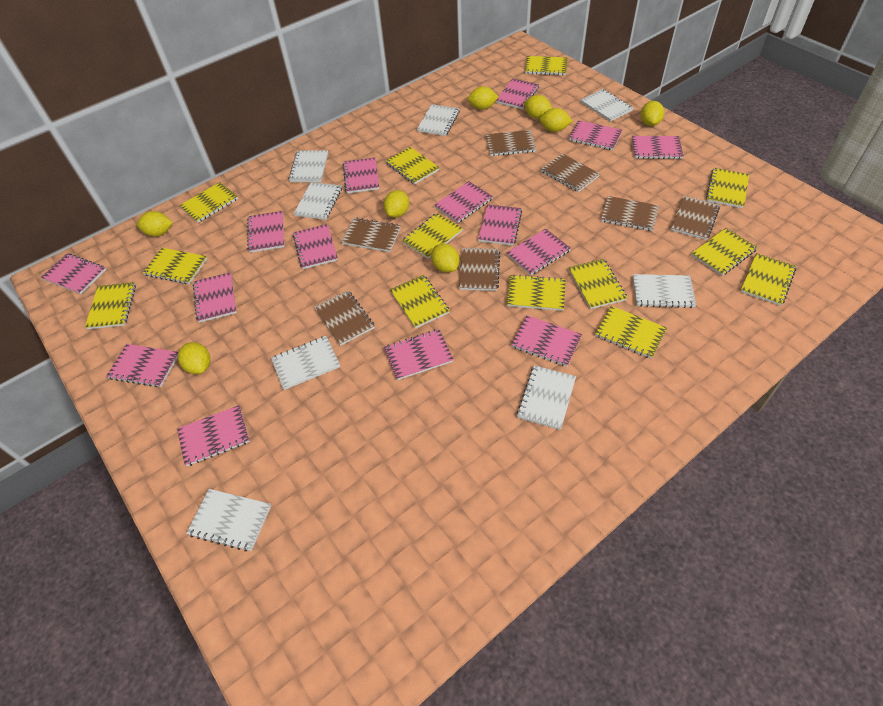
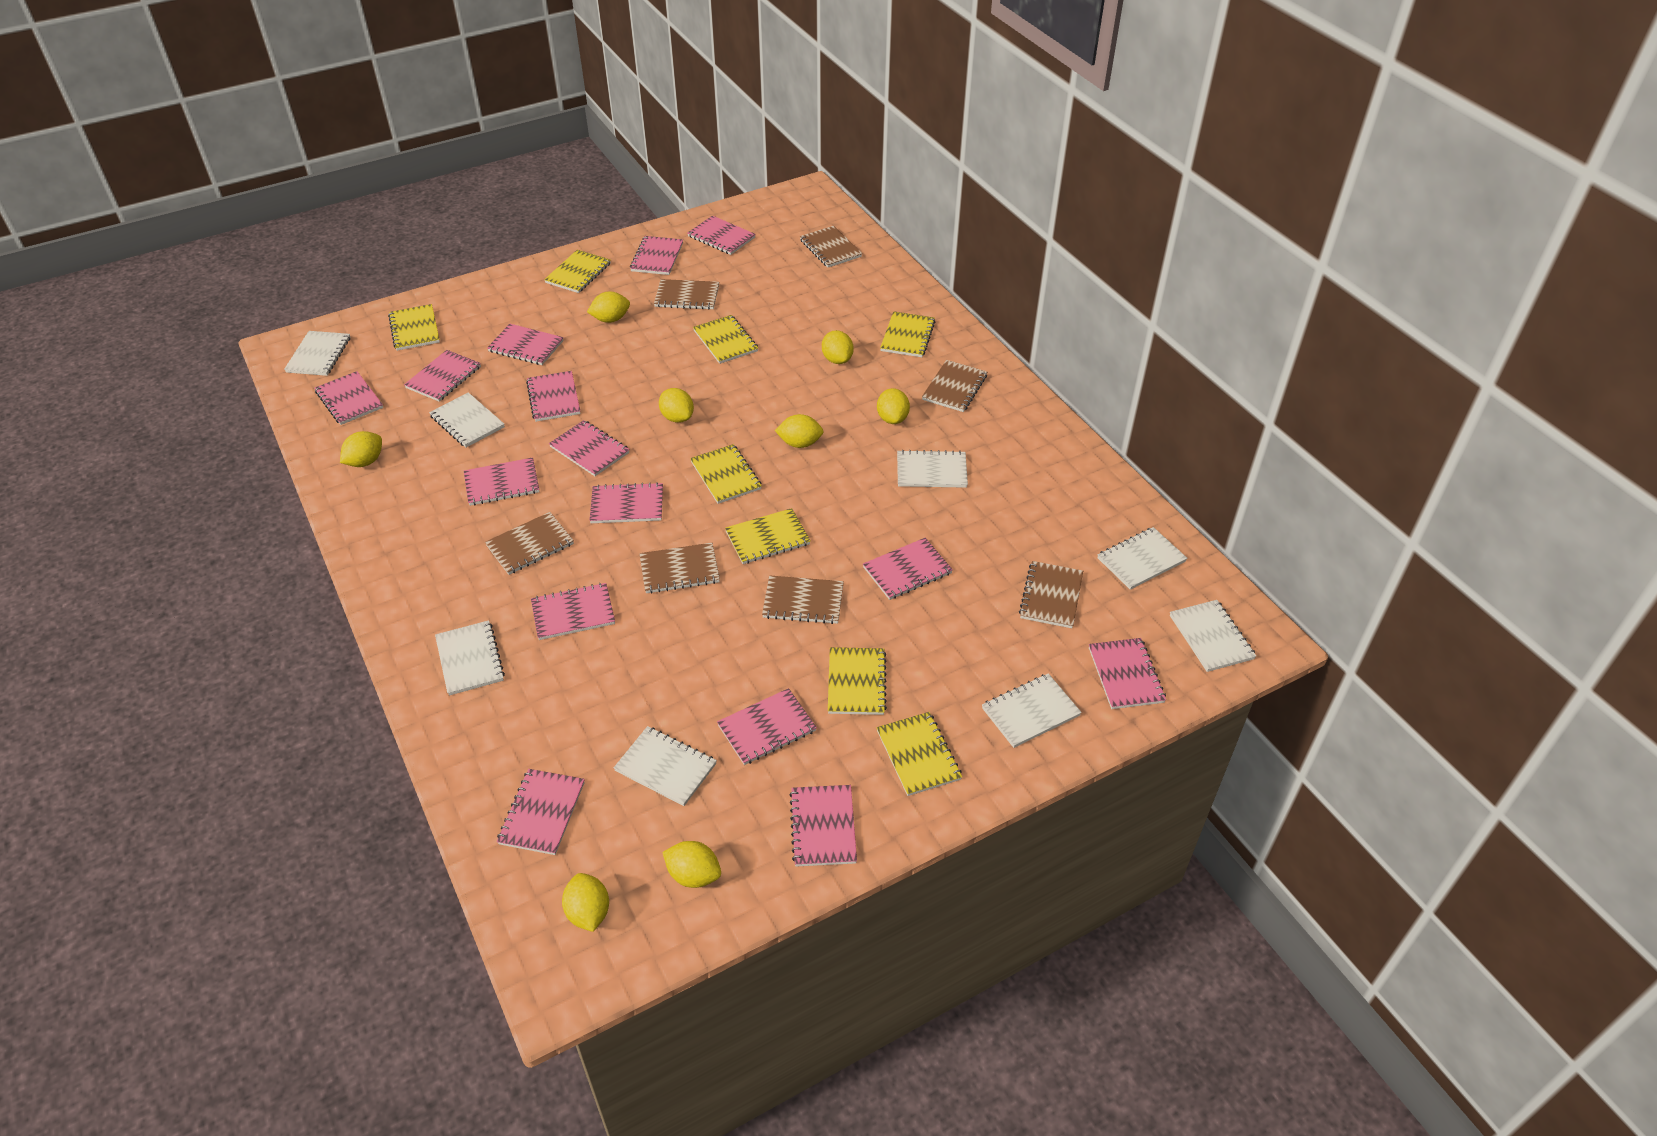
yellow notebook: [85,282,136,329] [143,248,207,284] [179,182,238,223] [386,147,439,185] [390,275,450,328] [402,213,463,259] [506,274,566,311] [525,56,568,76] [568,259,627,309] [595,306,667,359] [691,228,758,276] [706,168,749,208] [740,253,796,306] = 13 -> [388,304,440,351] [544,250,611,293] [690,444,762,504] [693,315,758,364] [725,508,810,564] [828,647,887,715] [876,712,962,796] [880,311,935,357] = 8

